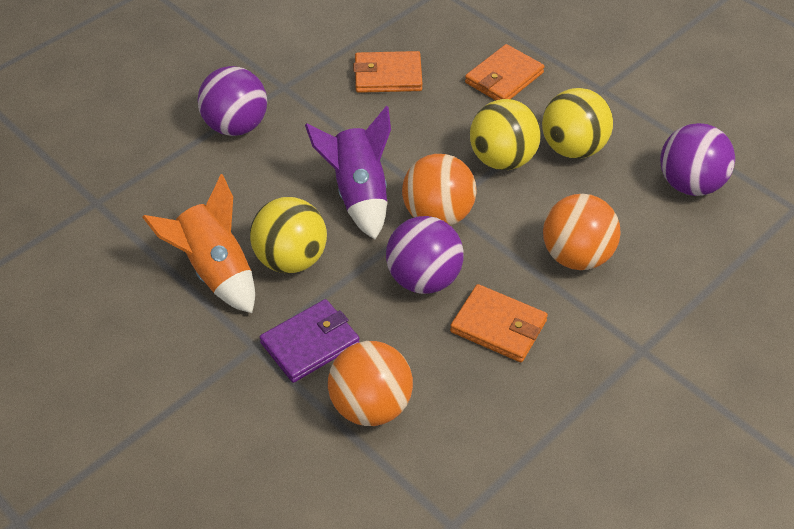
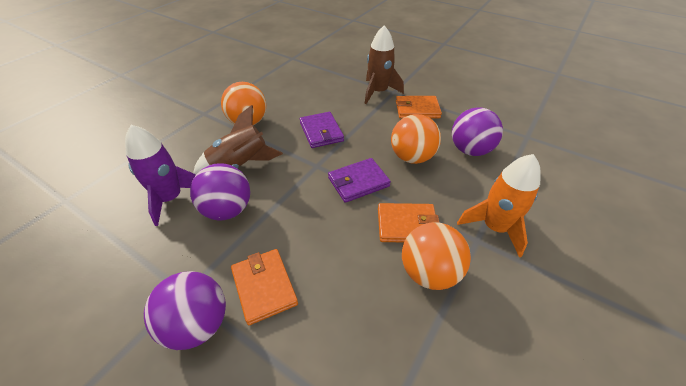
brown rocket: none = 0 -> [193,105,283,174] [365,25,404,104] = 2
purple wallet: [260,299,360,383] = 1 -> [300,112,344,148] [328,158,391,203] = 2
yellow ball: [250,197,327,274] [470,99,541,170] [542,88,613,158] = 3 -> none = 0

